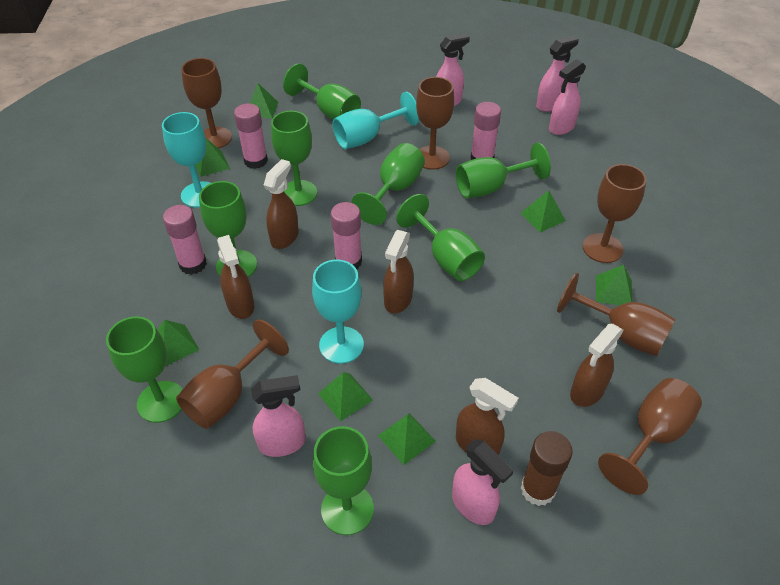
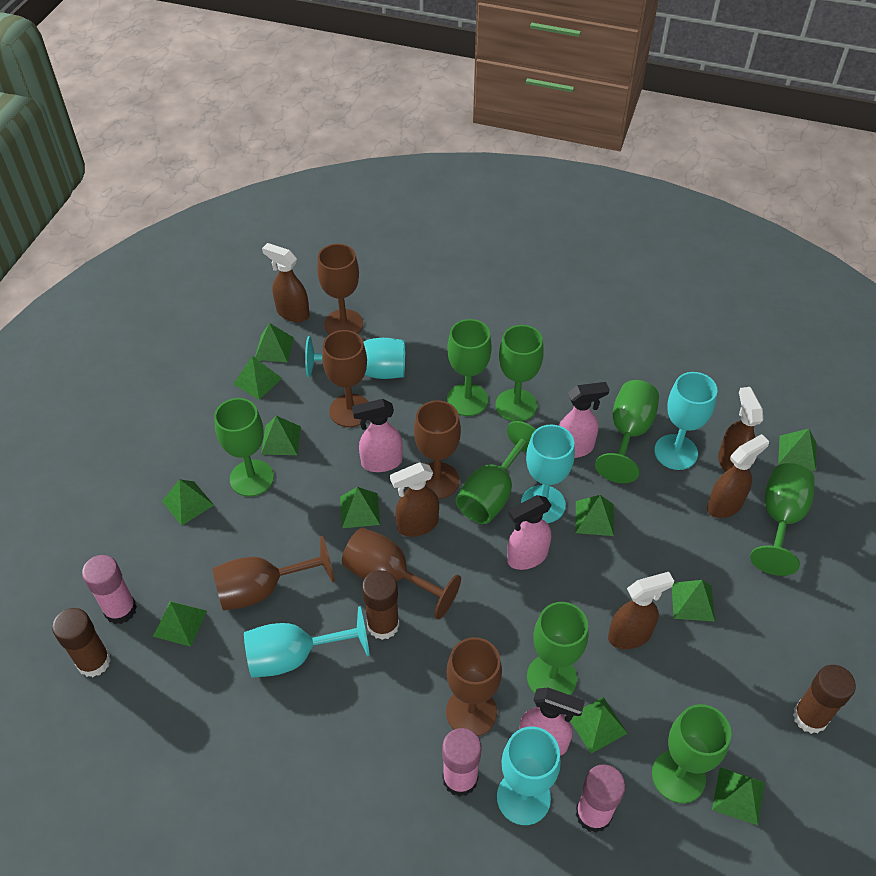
brown glue stick: [521,431,573,506] = 1 -> [52,608,111,677] [362,570,399,640] [793,665,856,734] = 3
green pyramid: [158,320,199,366] [195,137,230,177] [250,82,278,119] [318,372,373,421] [378,413,436,465] [520,190,566,233] [596,265,632,305] = 7 -> [153,601,207,647] [162,479,214,526] [234,356,282,400] [255,323,294,362] [261,416,301,455] [340,487,380,528] [570,697,628,754] [575,495,614,536] [672,580,715,622] [712,767,765,825] [778,429,816,471] = 11
pink glue stick: [163,205,207,275] [234,103,268,169] [331,202,362,269] [470,102,501,160] = 4 -> [82,555,137,624] [442,728,482,797] [576,765,625,833] = 3
pink spray bottle: [251,375,305,457] [436,33,470,106] [452,439,514,525] [536,36,579,112] [549,59,586,135] = 5 -> [352,399,403,472] [507,495,551,570] [519,687,585,756] [558,382,610,458] = 4
turquoise goblet: [162,112,210,208] [312,260,364,364] [332,92,419,149] = 3 -> [244,606,370,678] [305,336,405,379] [497,726,561,825] [521,424,575,523] [654,372,717,470] = 5

